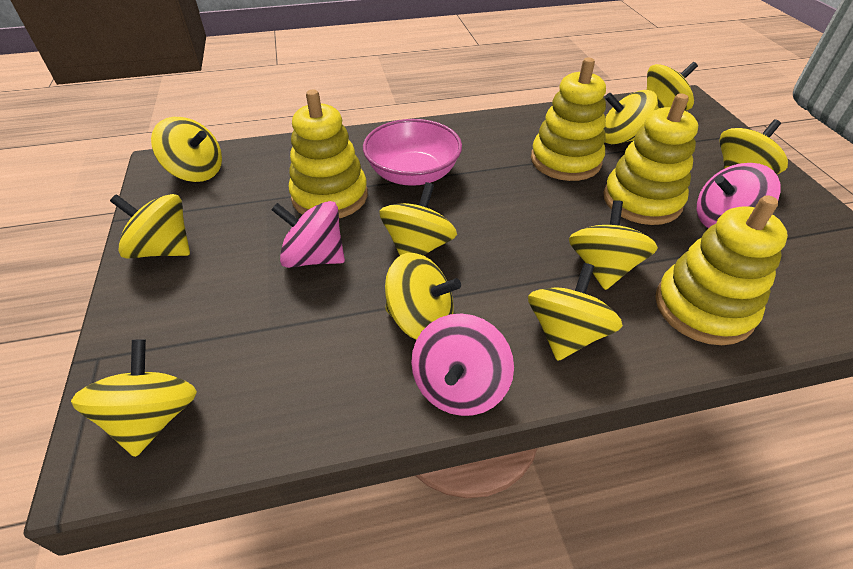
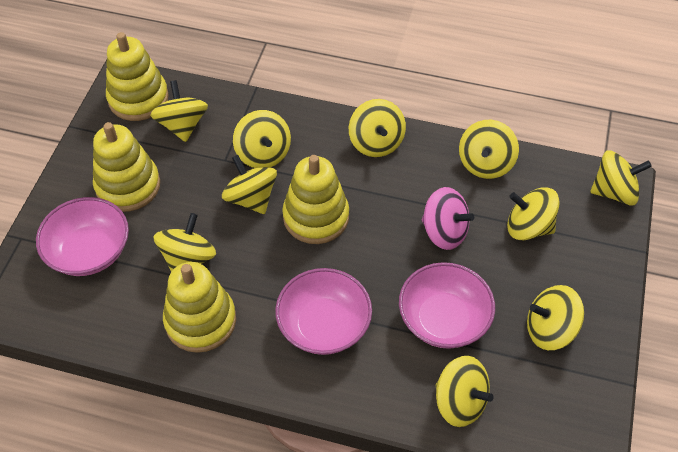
pink bowl: [363,119,462,186] = 1 -> [36,197,129,276] [275,268,372,355] [399,262,495,349] = 3
pink spinning top: [271,201,345,268] [411,313,514,416] [697,163,781,228] = 3 -> [422,187,474,250] = 1

